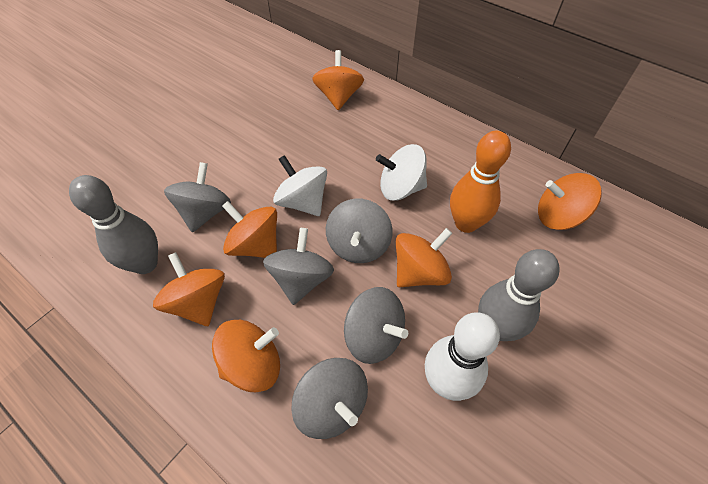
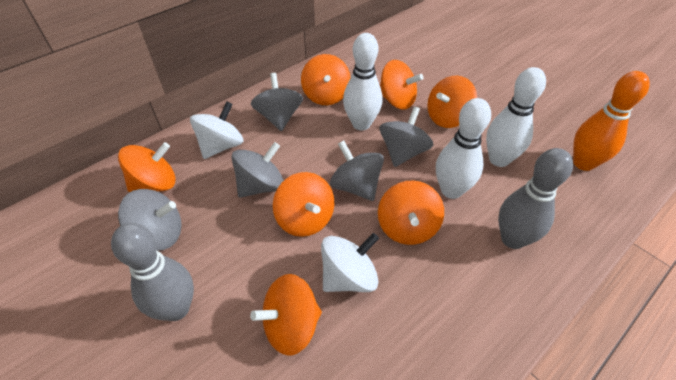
orange spinning top: [153,252,225,326] [212,320,280,392] [222,201,277,258] [312,50,364,110] [396,228,453,287] [538,173,602,230] = 6 -> [118,142,176,192] [250,274,322,356] [273,172,334,237] [301,54,351,105] [378,180,444,245] [380,60,423,110] [427,76,477,128] = 7
white bowling pin: [425,312,500,401] = 1 -> [343,33,382,130] [436,98,491,199] [486,67,546,167] = 3

